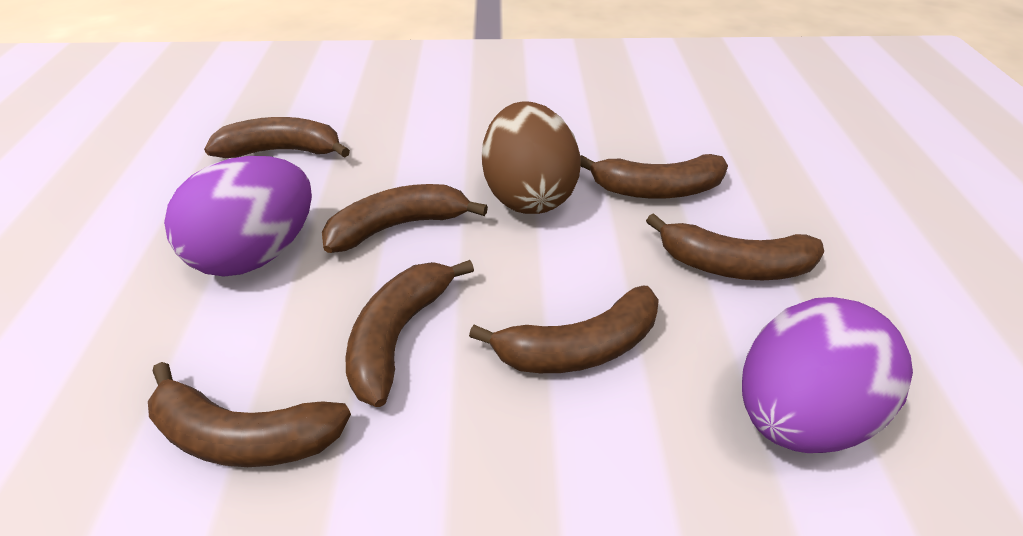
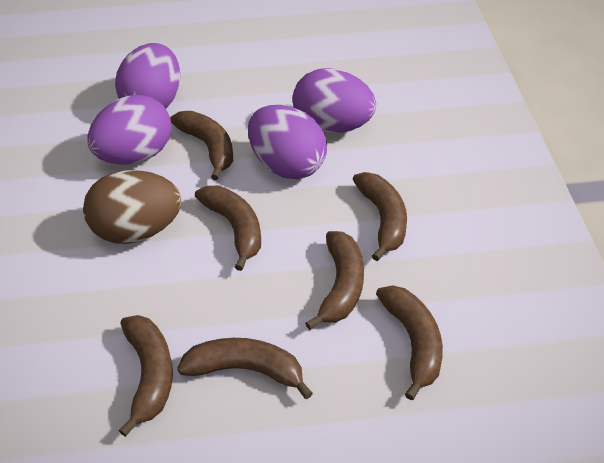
purple egg: [164,156,312,277] [742,297,913,453] = 2 -> [88,95,172,165] [115,43,180,109] [248,105,327,179] [293,68,376,133] = 4

